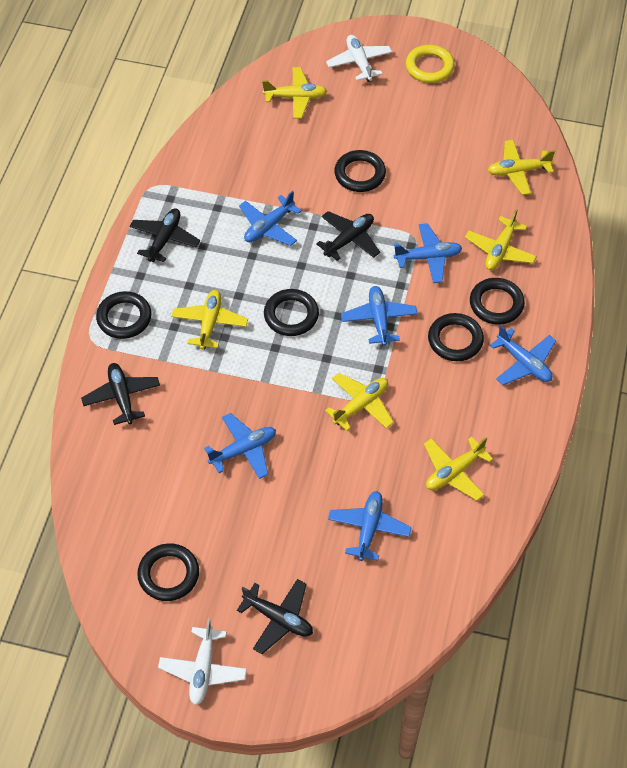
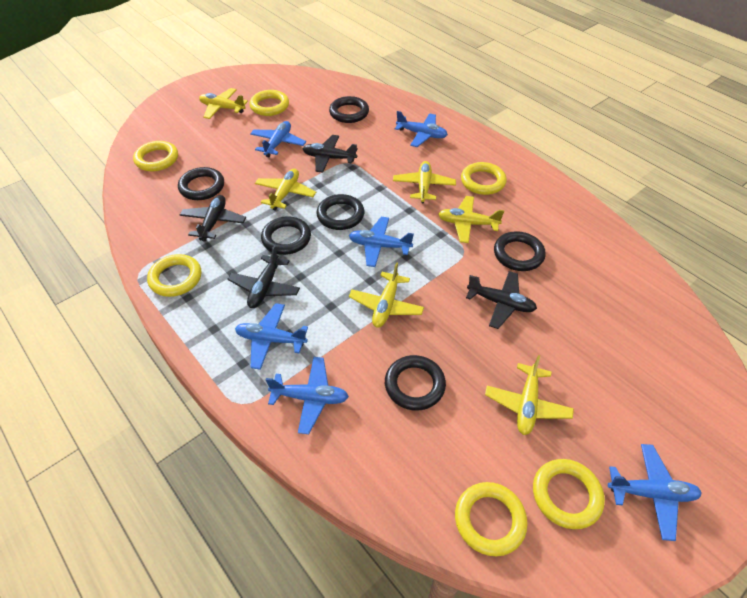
white plane: [158,619,247,705] [326,35,392,82] = 2 -> none = 0
yellow ring: [406,45,454,83] = 1 -> [133,141,178,171] [147,254,201,297] [249,90,289,116] [455,482,528,556] [461,162,507,195] [533,459,605,529] = 6

